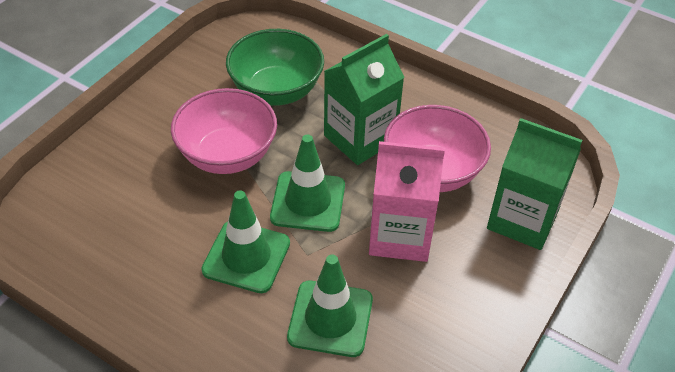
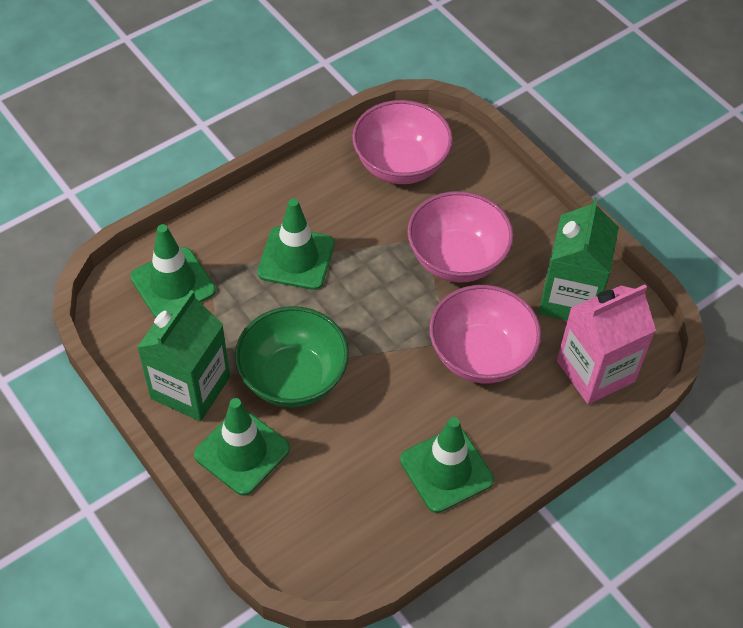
green traffic cone: [201,190,290,293] [270,135,345,232] [287,254,373,357] = 3 -> [130,224,216,318] [194,398,290,496] [257,198,334,290] [400,417,494,513] = 4
pink bowl: [171,88,277,174] [384,105,491,192] = 2 -> [352,100,453,184] [407,191,514,283] [429,285,541,383] = 3

